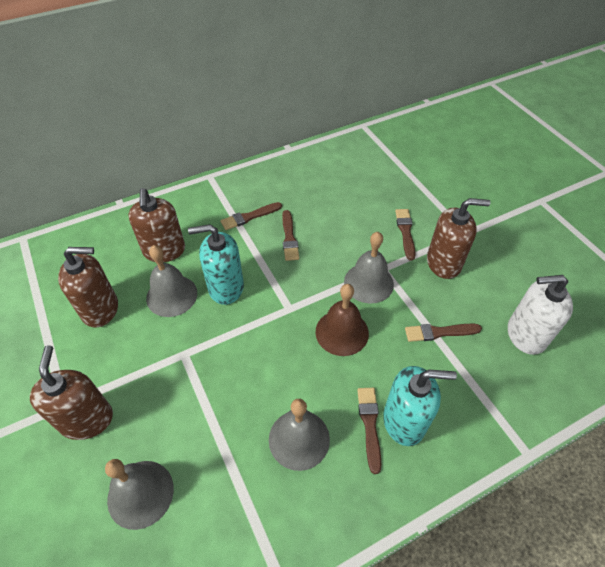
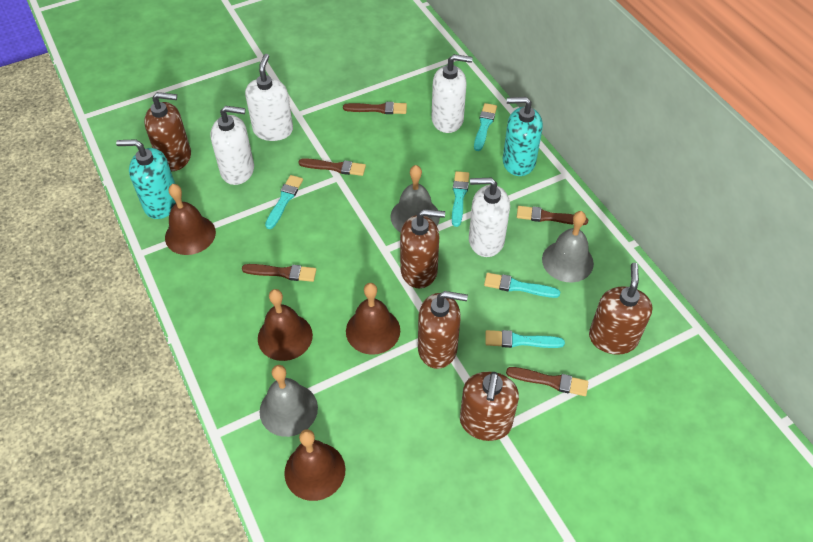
brown bell: [316,284,369,356] = 1 -> [165,184,216,255] [258,289,313,361] [284,429,345,501] [346,283,400,355] = 4
brown soap dispenser: [30,345,113,440] [58,247,118,328] [128,188,185,262] [427,198,490,279] = 4 -> [144,92,191,171] [400,209,445,288] [418,291,468,369] [460,372,519,441] [589,263,653,355] = 5
grey bell: [105,459,174,530] [146,245,197,317] [269,399,330,471] [344,232,394,303] = 4 -> [260,365,318,437] [390,165,440,232] [542,211,594,282] = 3
turquoise brush: none = 0 -> [265,175,303,229] [452,171,469,227] [474,103,497,151] [484,273,560,298] [485,330,565,348] = 5
white soap dispenser: [508,275,573,355] = 1 -> [210,106,254,185] [245,54,293,141] [432,54,472,133] [469,178,510,257] = 4

